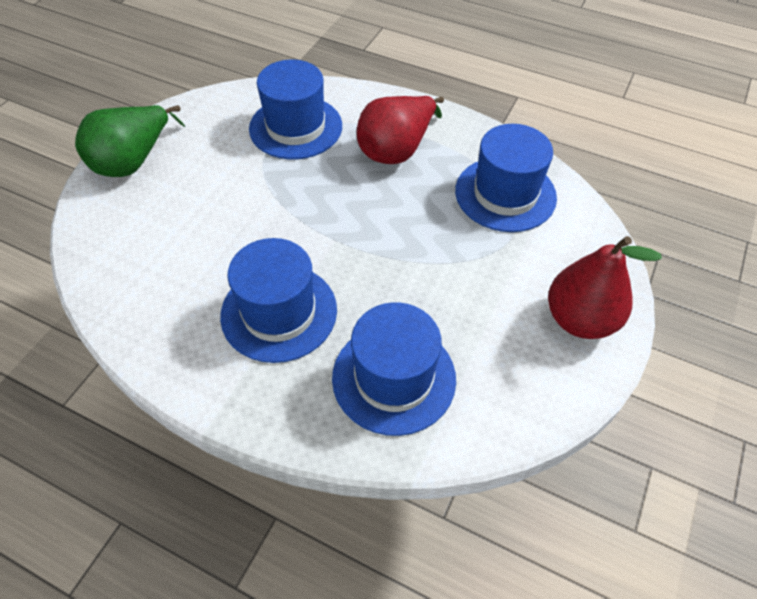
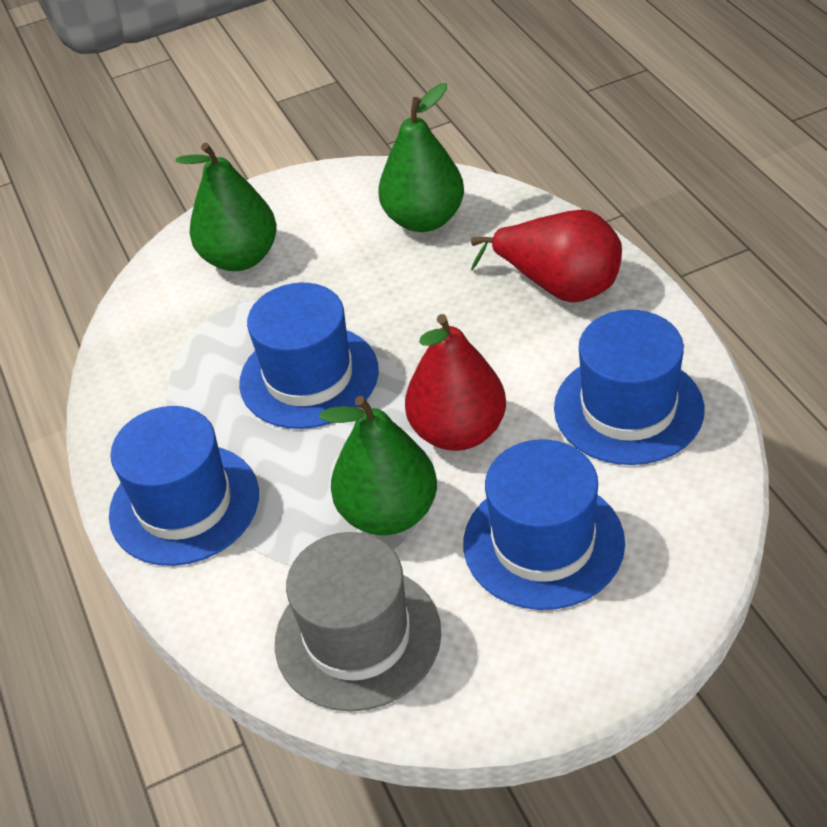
green pear: [75,105,185,177] = 1 -> [176,142,277,271] [319,396,437,535] [378,83,464,232] = 3
grey hat: none = 0 -> [275,532,441,712] = 1

